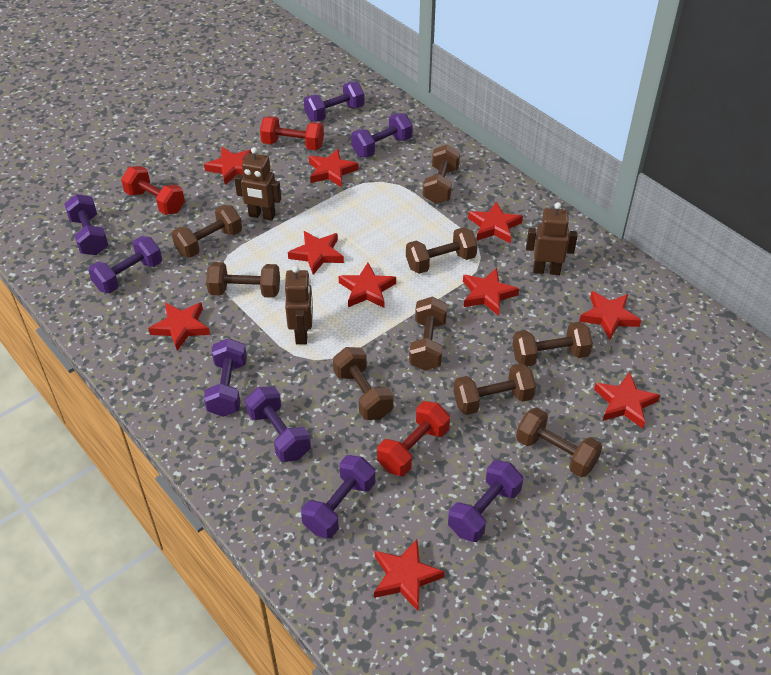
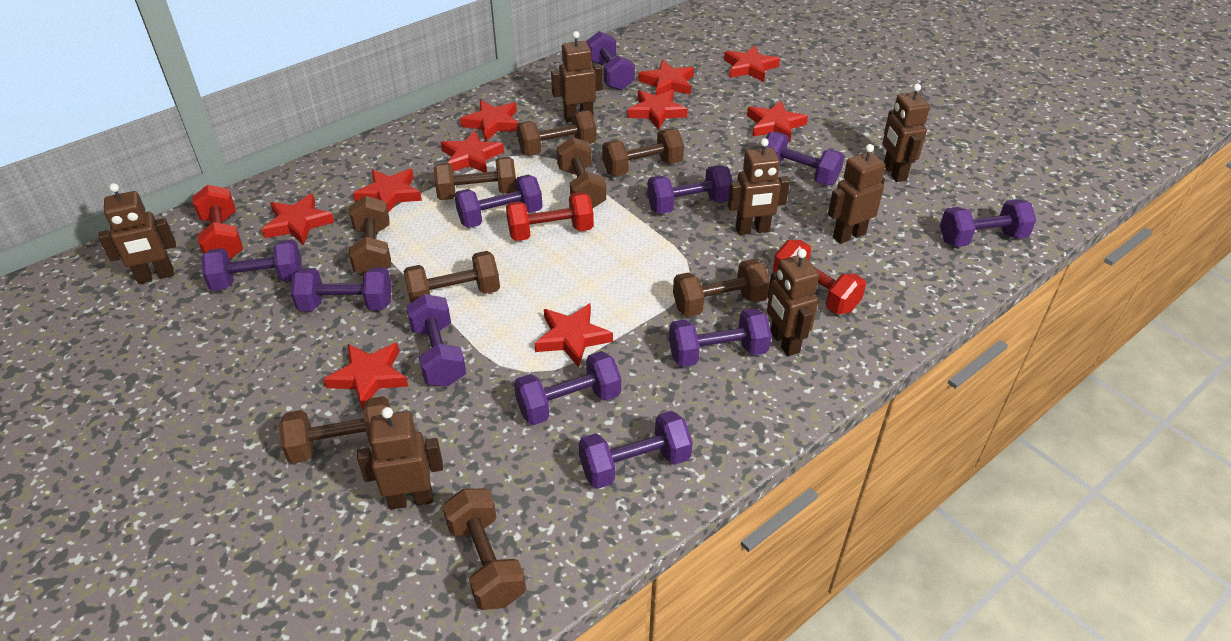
brown robot: [234,147,281,221] [285,266,313,344] [526,202,578,275] = 3 -> [98,183,176,284] [357,407,443,510] [551,31,602,122] [728,138,790,235] [767,249,819,356] [828,144,885,244] [882,83,930,182] = 7
purple dumbbell: [64,194,109,255] [88,236,162,293] [204,338,247,417] [245,386,311,462] [301,455,375,538] [304,82,365,122] [351,113,413,157] [448,460,523,542] = 8 -> [201,240,302,291] [291,267,392,311] [406,294,466,387] [454,175,543,228] [514,351,621,425] [579,411,693,489] [586,31,635,90] [647,165,733,214] [669,308,772,367] [761,132,844,186] [940,199,1036,247] = 11

